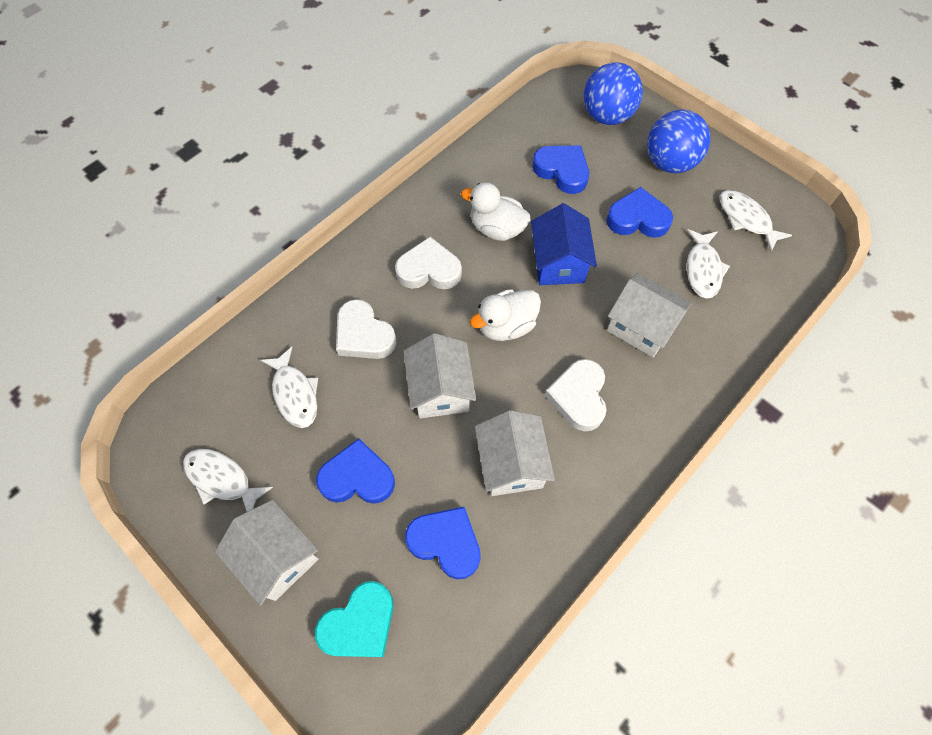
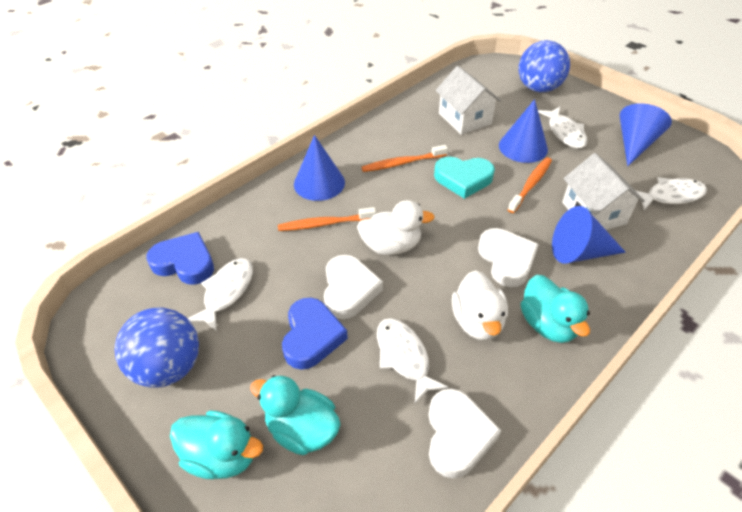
blue cone: none = 0 -> [294,135,345,201] [499,99,548,163] [552,206,626,263] [620,103,672,166] = 4
blue heart: [316,439,395,504] [405,507,481,579] [532,145,589,194] [606,187,673,238] = 4 -> [146,232,214,285] [282,298,348,370] = 2
blue house: [531,203,597,285] = 1 -> none = 0
orange toothbrush: none = 0 -> [278,207,376,231] [361,145,448,172] [507,157,552,213] = 3
turquoise duck: none = 0 -> [170,410,263,479] [250,375,341,455] [520,275,590,343] = 3
white house: [215,500,319,606] [404,333,476,418] [475,410,555,496] [607,273,692,357] = 4 -> [436,66,501,135] [562,153,645,230] = 2

